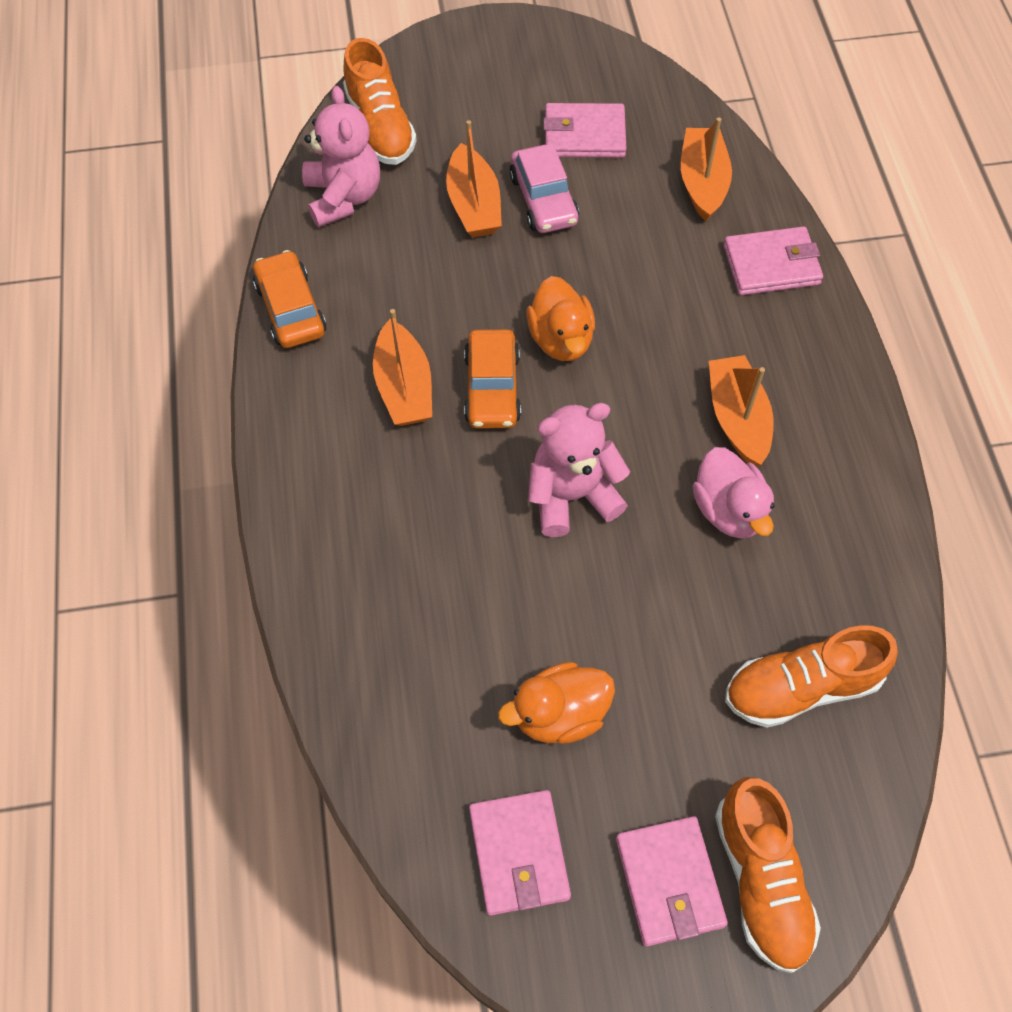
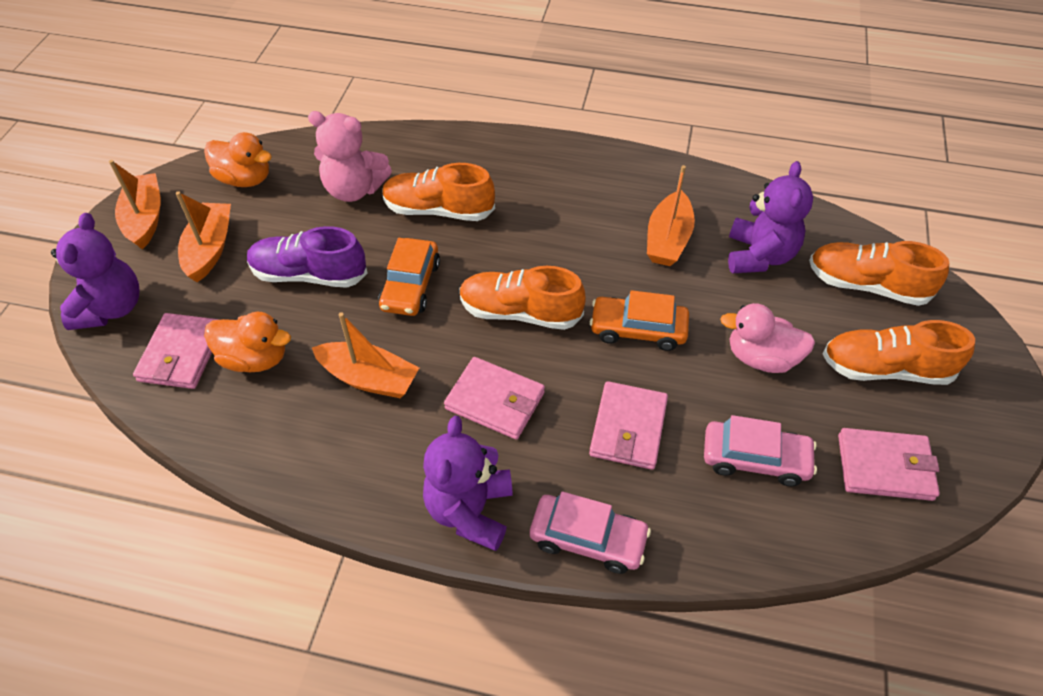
orange shoe: [343,38,417,165] [715,777,821,973] [725,625,898,728] = 3 -> [382,163,495,221] [459,266,586,330] [809,241,949,306] [823,320,975,385] = 4
pink car: [509,144,579,233] = 1 -> [530,491,651,574] [704,415,817,486] = 2
pink teddy bear: [302,86,380,227] [528,403,630,537] = 2 -> [308,111,392,202] = 1
purple shoe: none = 0 -> [247,226,367,288] = 1
purple teddy bear: none = 0 -> [51,213,140,330] [423,416,513,551] [728,161,813,273] = 3

